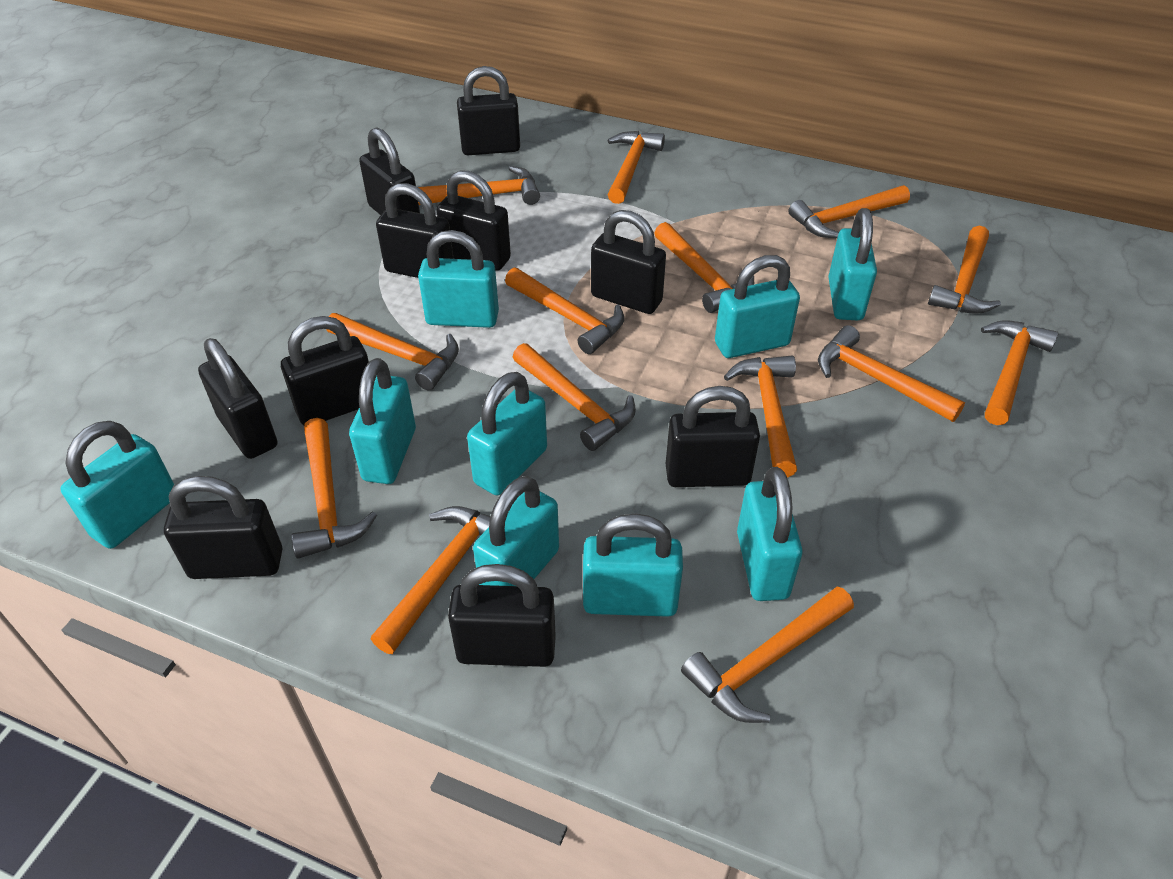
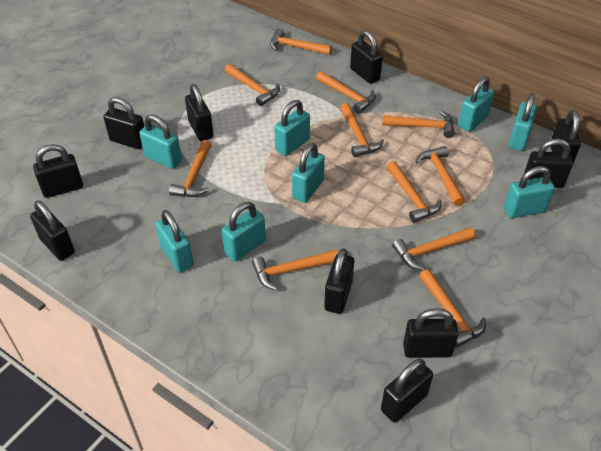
orange hammer: [291,418,377,559] [326,313,459,390] [371,506,491,654] [418,166,540,205] [505,268,624,354] [513,343,636,451] [607,131,665,204] [654,222,754,313] [681,587,854,723] [724,356,797,478] [788,185,910,238] [818,325,965,422] [928,226,1001,314] [981,320,1058,425] = 14 -> [169,140,211,197] [225,64,280,106] [252,249,338,291] [270,28,332,55] [316,71,376,113] [340,103,384,157] [382,111,454,138] [387,161,442,223] [392,227,476,271] [416,146,465,206] [419,269,486,348] = 11
turquoise padlock: [60,421,174,549] [349,358,416,484] [418,230,499,328] [467,372,547,495] [473,476,559,586] [583,514,683,617] [715,255,800,358] [737,467,803,601] [828,208,877,320] = 9 -> [139,115,182,169] [156,210,194,272] [222,202,266,261] [274,100,310,156] [292,143,325,203] [458,77,494,132] [504,166,555,218] [509,93,537,151] = 8

